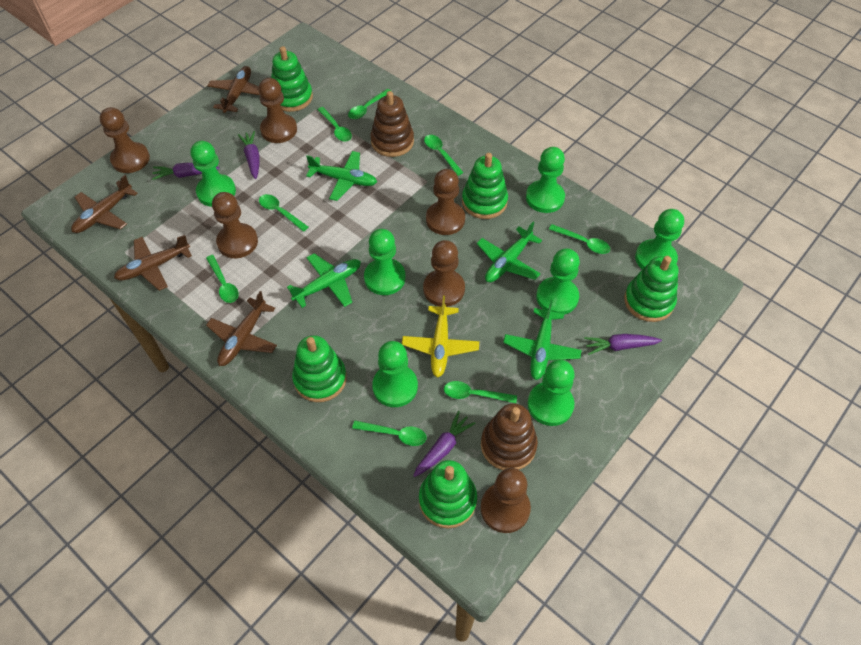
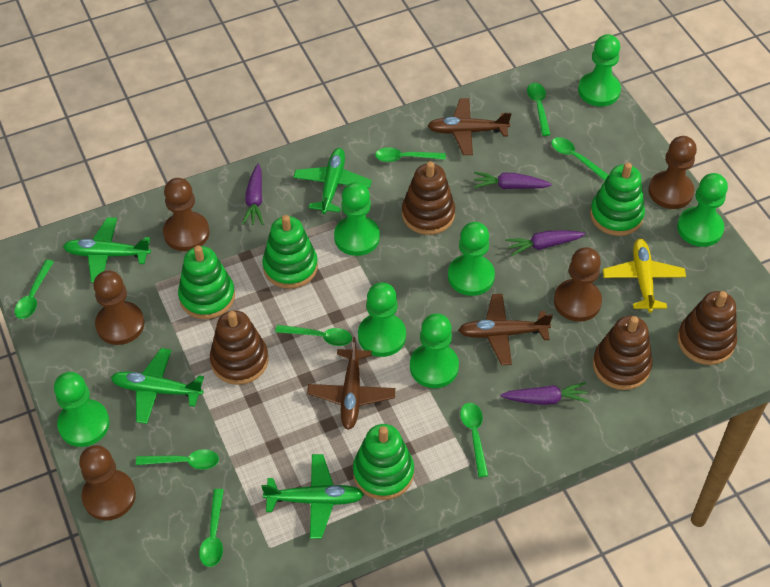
brown pawn: [100,107,150,173] [212,192,258,258] [258,78,297,143] [423,240,465,307] [426,169,465,235] [480,468,531,533] = 6 -> [79,445,136,520] [93,271,144,345] [163,178,209,251] [554,247,602,322] [648,136,697,209] = 5
brown plane: [71,175,138,233] [114,235,192,291] [206,291,277,366] [207,66,260,113] = 4 -> [307,337,395,430] [427,98,511,155] [459,294,553,365] = 3
brown stacking toy: [371,91,414,157] [481,404,538,470] = 2 -> [210,310,268,385] [402,161,455,235] [593,316,652,390] [677,291,737,365] = 4
green stacking toy: [271,46,313,112] [292,335,347,402] [419,460,477,528] [462,153,508,219] [624,256,679,322] = 5 -> [178,245,235,319] [262,215,318,289] [353,424,414,500] [590,162,645,236] = 4

